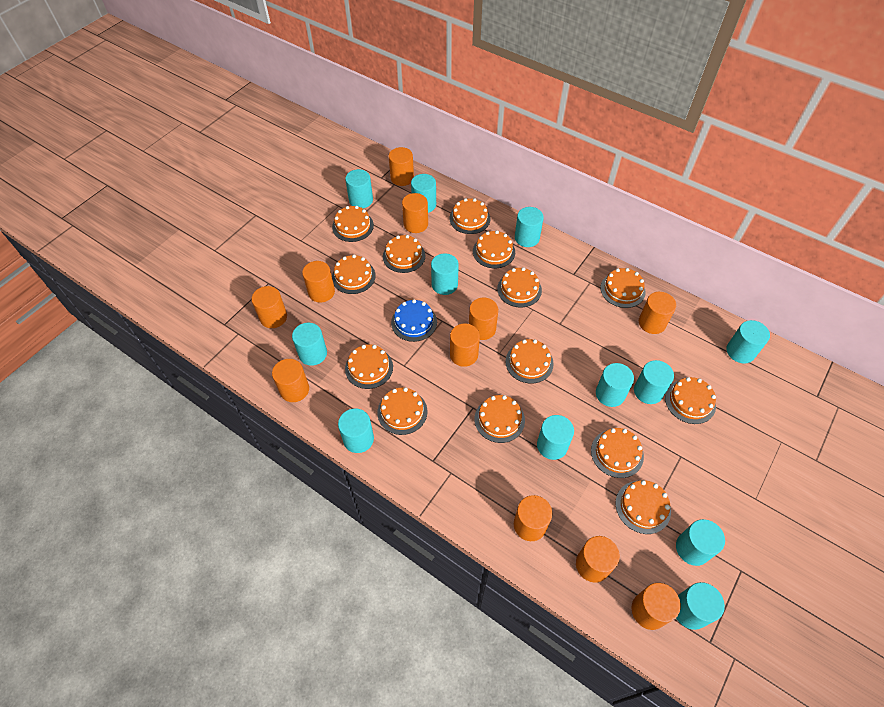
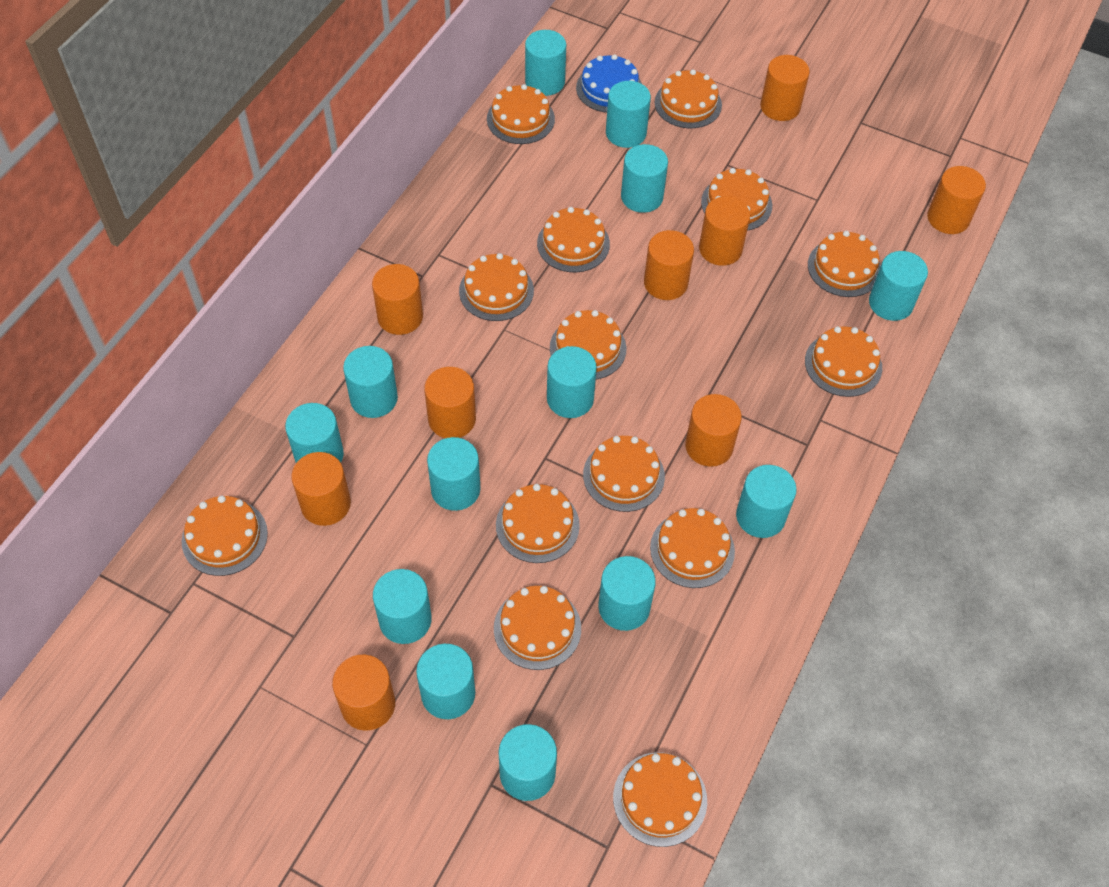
orange cylinder: [252,286,287,328] [272,359,309,402] [302,261,335,303] [389,147,414,186] [402,193,428,233] [450,324,480,367] [469,298,498,340] [514,495,552,541] [576,536,620,583] [632,583,681,630] [639,292,676,334] = 11 -> [291,452,351,526] [332,655,395,731] [372,264,423,335] [424,367,476,438] [644,230,694,300] [685,394,742,467] [699,196,750,266] [760,55,810,121] [927,166,986,234] = 9
turquoise cylinder: [292,323,327,366] [338,409,374,453] [345,169,373,208] [411,174,436,213] [431,253,459,295] [515,207,544,247] [537,415,574,460] [596,363,634,407] [634,360,674,404] [676,519,725,566] [676,582,725,630] [727,320,770,363] = 12 -> [285,403,344,463] [343,346,398,418] [373,569,432,644] [416,644,475,719] [427,437,481,511] [498,724,557,801] [525,30,566,96] [547,346,597,418] [598,556,656,631] [606,81,651,148] [621,144,668,213] [736,465,797,538] [869,251,928,321] = 13

